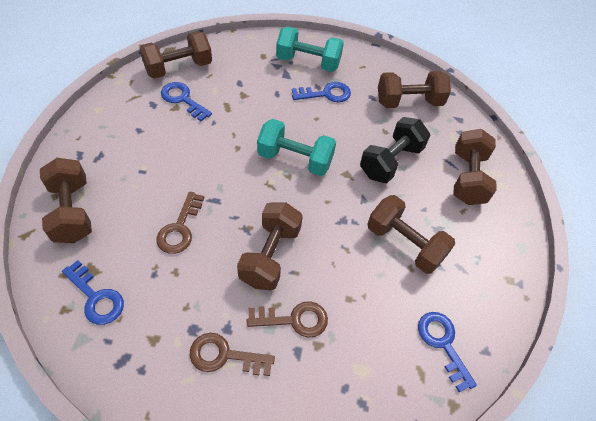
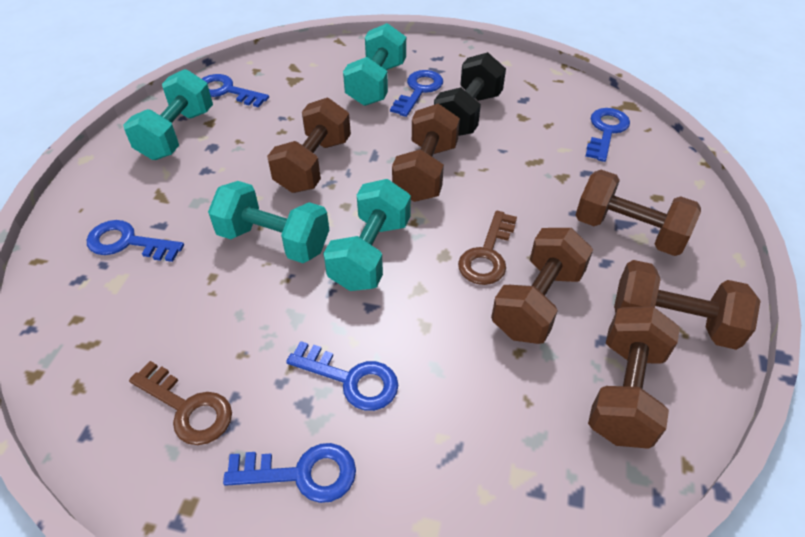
blue key: [62,260,124,325] [161,82,212,121] [292,82,351,102] [418,312,477,392] = 4 -> [87,220,184,262] [202,74,269,107] [223,443,356,503] [286,341,398,411] [390,70,443,117] [586,108,630,162] = 6
brown key: [156,192,205,254] [190,333,275,376] [247,301,328,337] = 3 -> [129,361,232,445] [458,211,517,285] = 2
turquoise dumbbell: [257,119,336,176] [276,26,344,72] = 2 -> [123,69,213,160] [208,181,329,263] [323,179,411,291] [343,23,406,106] = 4

